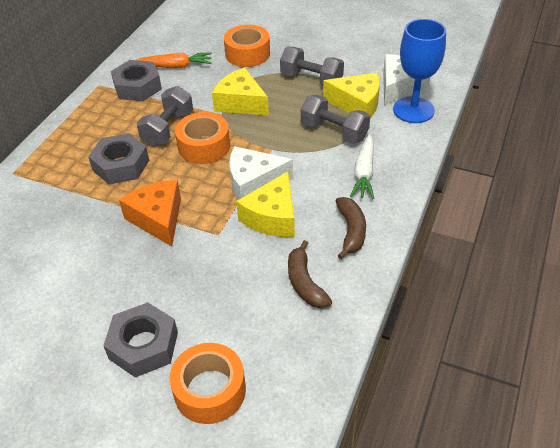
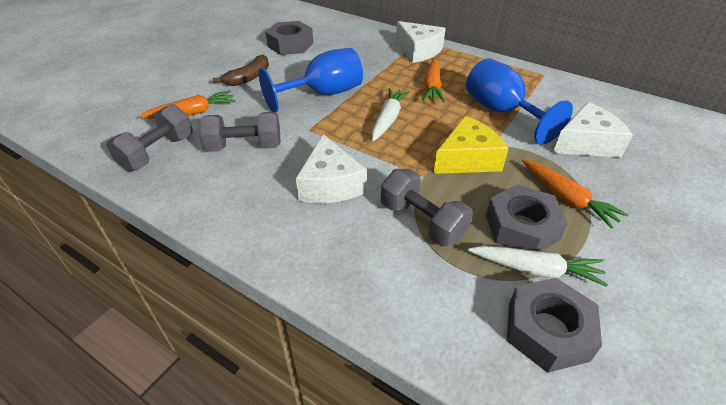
blue goblet: [393,19,446,123] = 1 -> [259,48,363,113] [466,58,573,145] = 2
brown banana: [288,240,332,308] [336,197,366,259] = 2 -> [213,55,269,86] = 1
orange carrot: [137,52,212,68] = 1 -> [139,91,236,119] [423,58,445,103] [522,159,628,229] = 3
orange cheese: [119,180,181,247] = 1 -> none = 0
orange tape: [170,343,246,424] [175,112,230,164] [224,25,270,67] = 3 -> none = 0
white carrot: [350,134,374,199] = 1 -> [371,88,410,141] [468,246,608,287] = 2
white cheese: [229,146,293,200] [383,54,430,105] = 2 -> [296,134,367,203] [396,21,446,63] [553,102,633,158] = 3
yellow cheese: [212,67,269,116] [236,172,295,237] [323,73,380,118] = 3 -> [434,116,509,174] = 1

